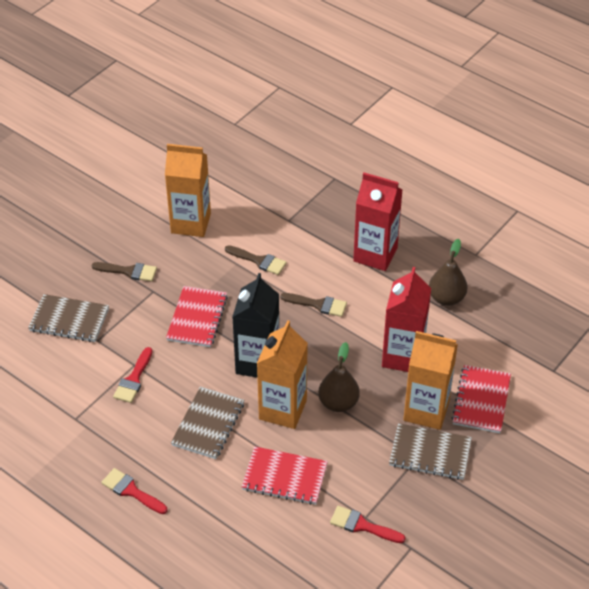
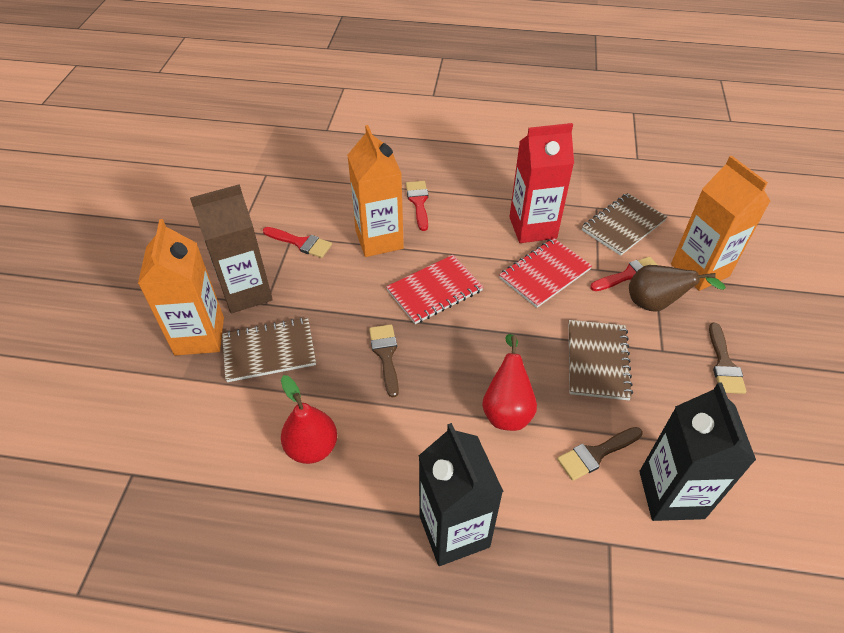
black carton: [232,273,279,377] = 1 -> [419,423,504,566] [639,383,756,521] = 2
brown carton: none = 0 -> [190,184,273,313] = 1
brown pear: [318,342,360,412] [429,239,468,306] = 2 -> [629,265,726,312] = 1
red carton: [353,173,403,271] [382,267,431,372] = 2 -> [509,123,574,243] = 1
red notebook: [166,286,228,347] [242,446,328,505] [451,365,511,433] = 3 -> [386,255,483,324] [499,238,592,308] = 2
red pear: none = 0 -> [281,375,337,464] [482,334,537,431] = 2

